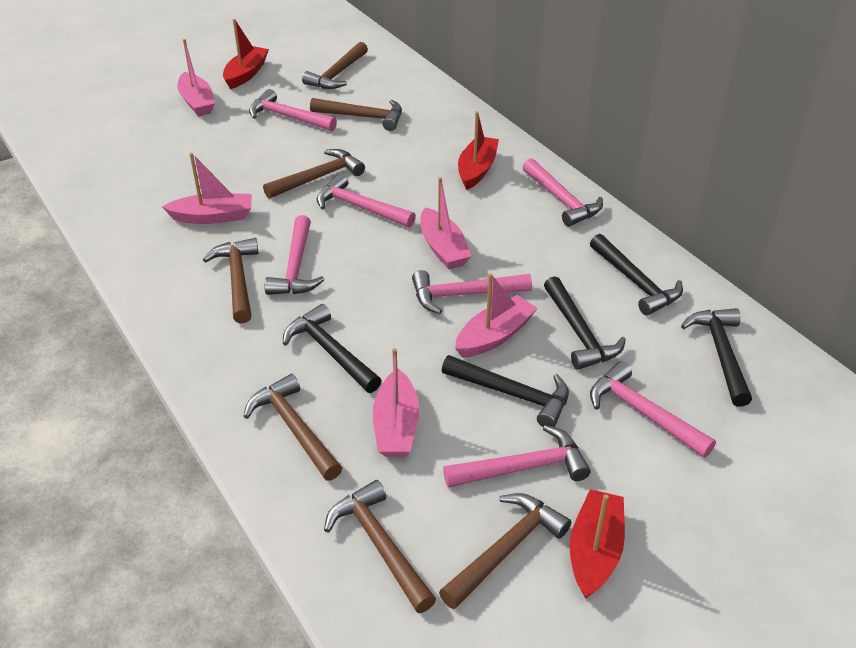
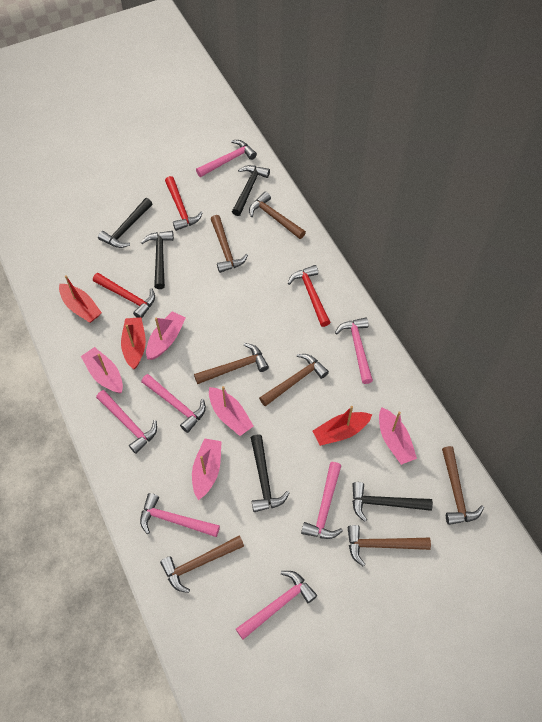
red hammer: none = 0 -> [93,273,155,318] [165,176,202,231] [288,265,330,327] = 3

